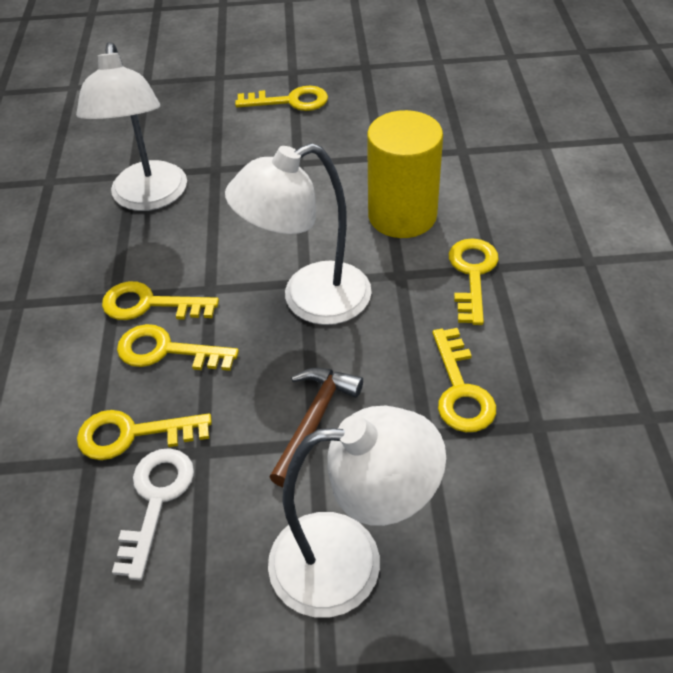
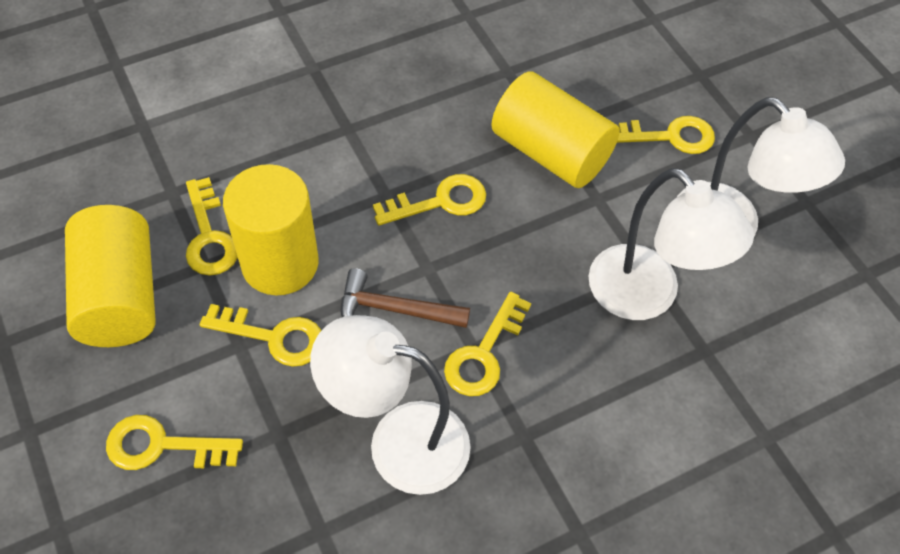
white key: [112,448,194,580] = 1 -> none = 0
yellow cylinder: [367,110,443,238] = 1 -> [65,205,156,347] [223,164,319,295] [491,72,620,188] = 3

